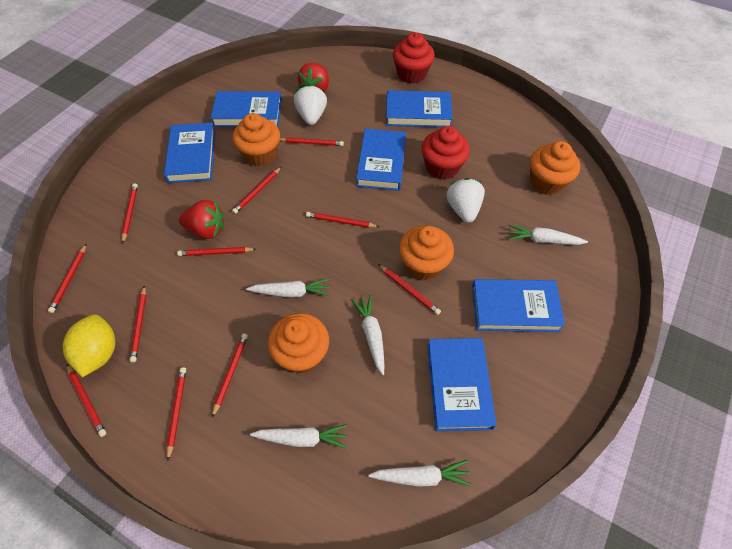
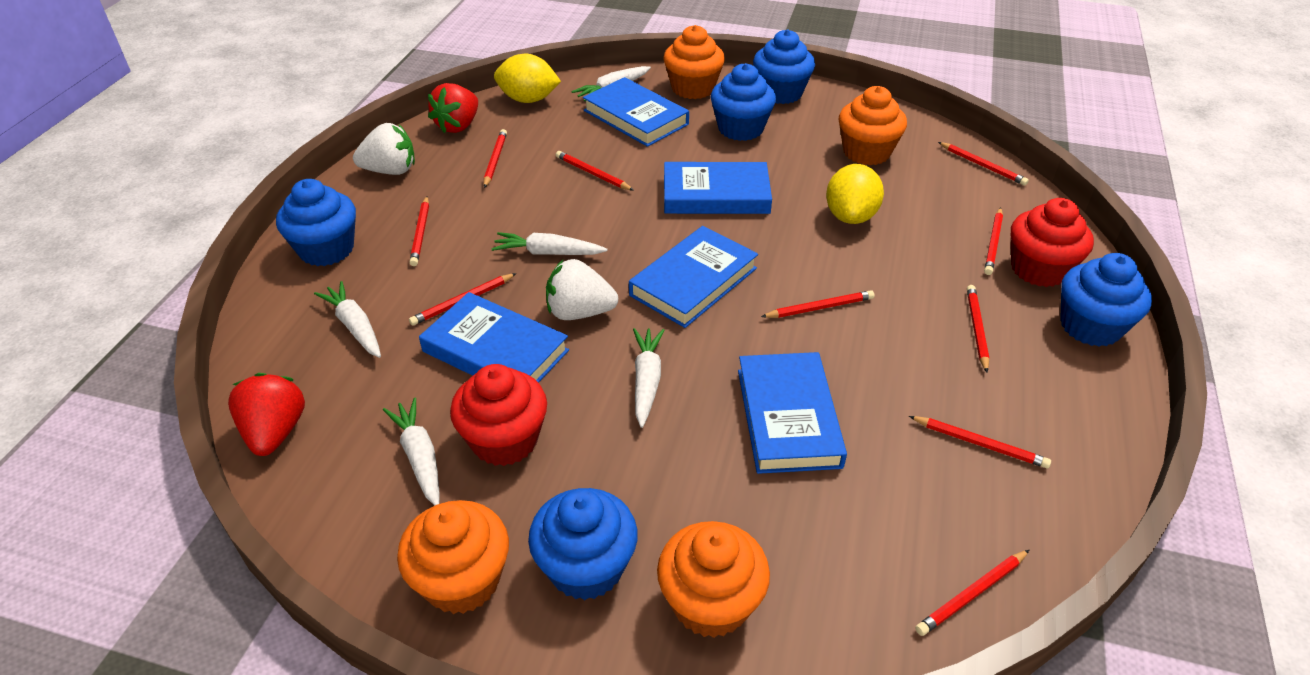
blue book: [164,123,215,183] [211,91,282,127] [356,129,406,191] [386,90,453,127] [427,338,496,431] [472,279,565,332] = 6 -> [419,292,569,383] [583,77,689,147] [629,226,758,328] [664,162,772,214] [738,352,847,474] = 5
blue cupcake: none = 0 -> [276,179,356,266] [528,488,638,600] [711,63,776,141] [753,29,815,104] [1060,253,1152,347] = 5
red pencil: [48,244,86,313] [67,364,106,437] [121,183,138,244] [130,285,146,363] [166,367,186,461] [177,247,256,256] [212,333,248,418] [232,167,281,214] [279,137,344,146] [306,212,379,228] [378,264,441,315] = 11 -> [409,273,517,326] [410,196,429,266] [484,129,507,188] [556,151,634,191] [761,290,875,318] [909,416,1051,468] [915,550,1029,636] [938,142,1029,186] [967,285,990,373] [984,207,1003,275] = 10
yellow lemon: [63,315,116,377] = 1 -> [494,54,561,103] [826,164,884,224] = 2

